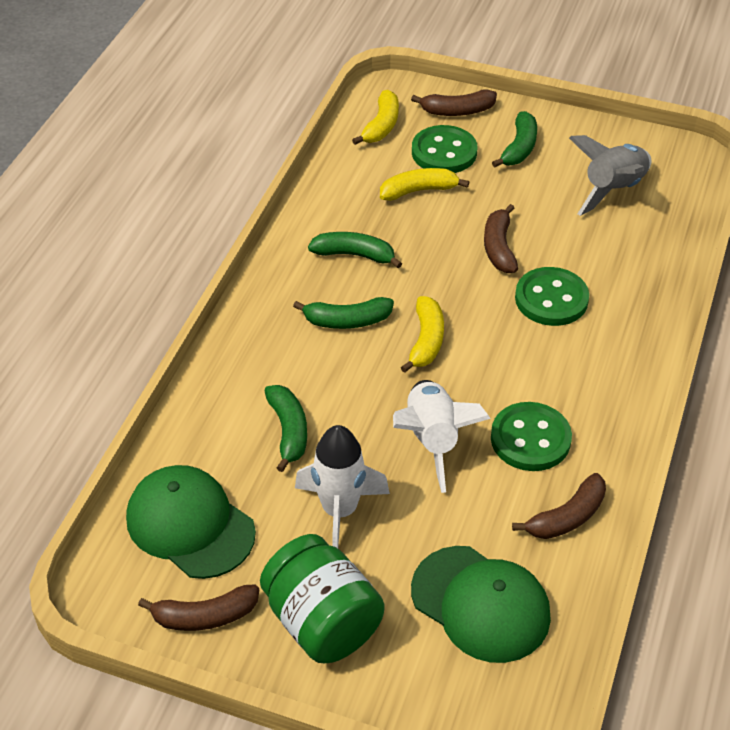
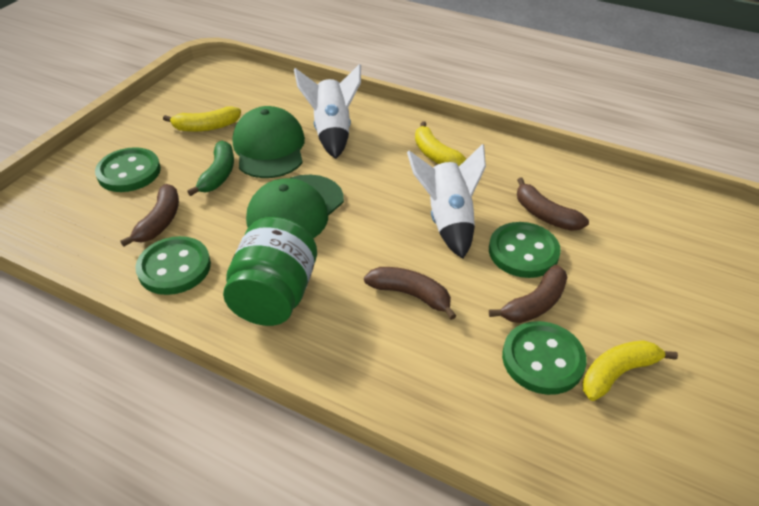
green banana: [264,385,307,472] [293,297,394,329] [308,232,402,268] [492,111,537,167] = 4 -> [187,141,234,196] = 1
green button: [412,125,477,173] [491,402,572,471] [515,267,589,326] = 3 -> [95,147,161,192] [135,236,211,295] [489,222,561,278] [502,321,587,395] = 4
grey rocket: [569,135,652,216] = 1 -> none = 0

